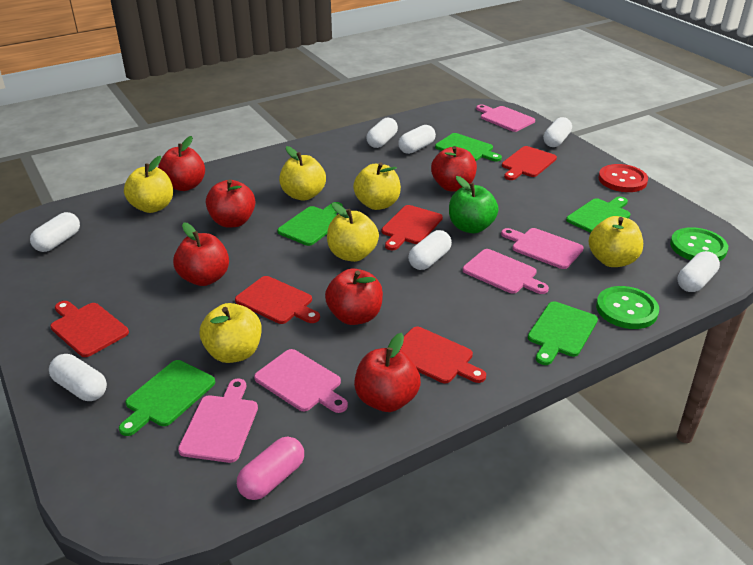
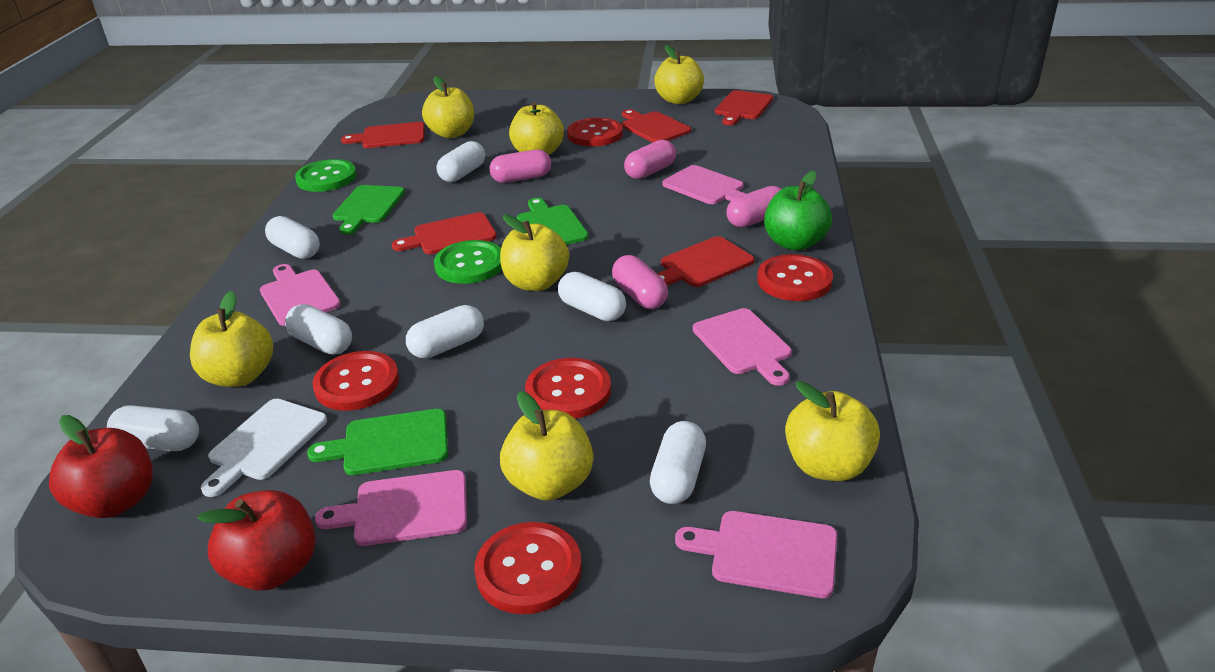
green cutting board: [119,360,215,436] [277,202,343,246] [435,133,502,162] [528,301,598,365] [566,197,630,233] = 5 -> [307,409,448,475] [333,185,405,235] [517,198,589,245] = 3
pink capsule: [237,437,304,500] = 1 -> [489,149,551,183] [612,255,668,309] [624,140,676,179] [726,186,781,227] = 4
red apple: [158,136,205,191] [173,222,229,286] [206,179,255,228] [325,269,383,325] [354,333,421,412] [431,146,477,191] = 6 -> [49,415,153,518] [197,490,316,591] = 2
red button: [599,164,648,192] = 1 -> [313,351,399,411] [474,522,582,614] [525,358,611,419] [567,118,623,146] [757,254,833,301] = 5
white cutting board: none = 0 -> [201,399,327,497] = 1
yellow apple: [124,156,173,213] [200,303,262,363] [279,146,326,200] [327,203,379,262] [353,162,401,210] [589,216,643,267] = 6 -> [190,291,273,387] [422,76,474,138] [500,215,569,291] [500,391,593,501] [509,102,564,155] [654,45,704,104] [785,381,880,481] = 7

